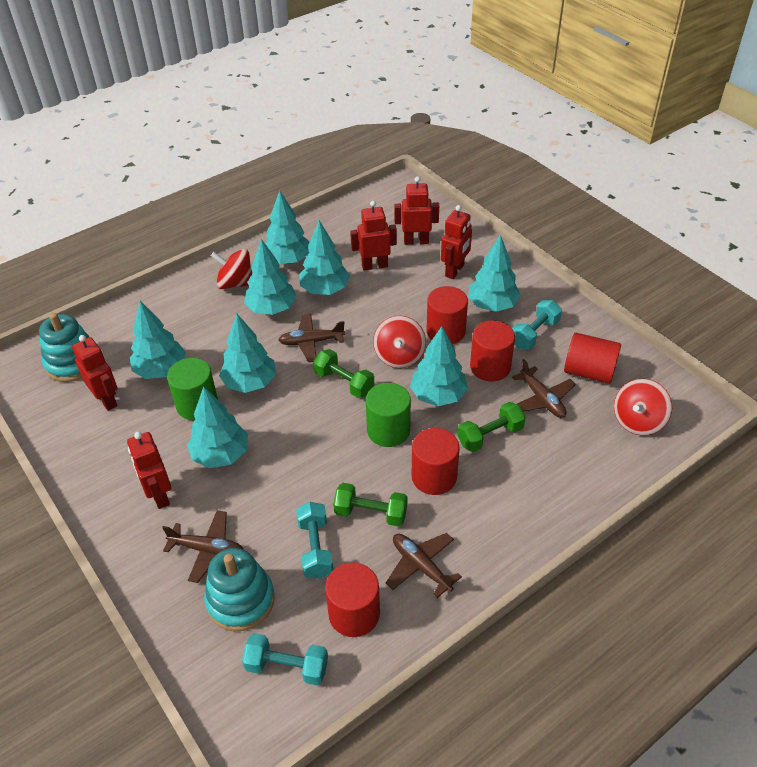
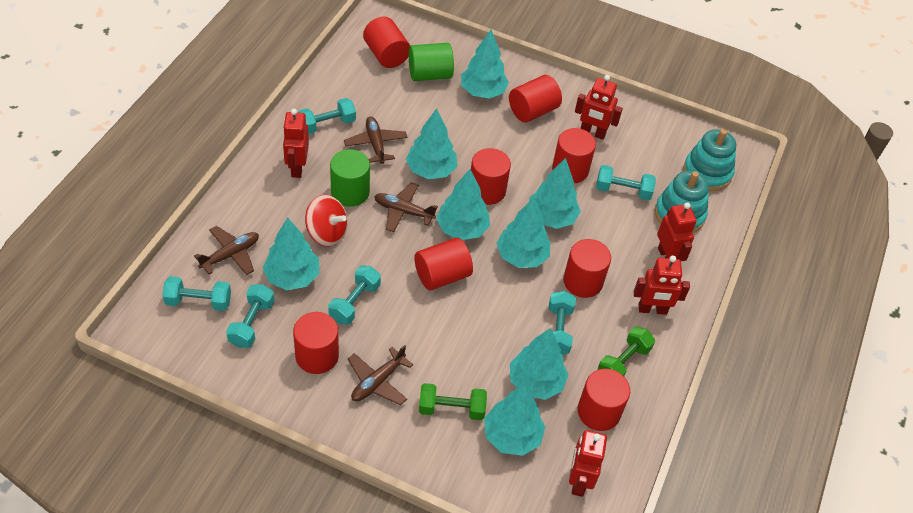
green dumbbell: [313,349,374,398] [333,483,408,527] [458,402,526,452] = 3 -> [419,383,487,420] [598,326,655,376] = 2
red cylinder: [325,562,380,637] [412,428,460,495] [426,286,468,344] [470,320,515,382] [564,333,621,384] = 5 -> [293,312,339,374] [363,16,410,68] [414,238,473,290] [471,148,511,205] [509,75,562,123] [552,128,596,183] [563,239,611,298] [578,369,630,431] = 8
red spinning top: [211,249,252,289] [373,316,426,368] [614,379,672,436] = 3 -> [305,195,347,247] = 1
turquoise dumbbell: [242,633,328,686] [296,502,333,579] [512,300,562,349] = 3 -> [162,276,231,311] [226,284,275,348] [298,98,356,134] [328,265,381,325] [549,291,576,355] [596,165,656,200] = 6

